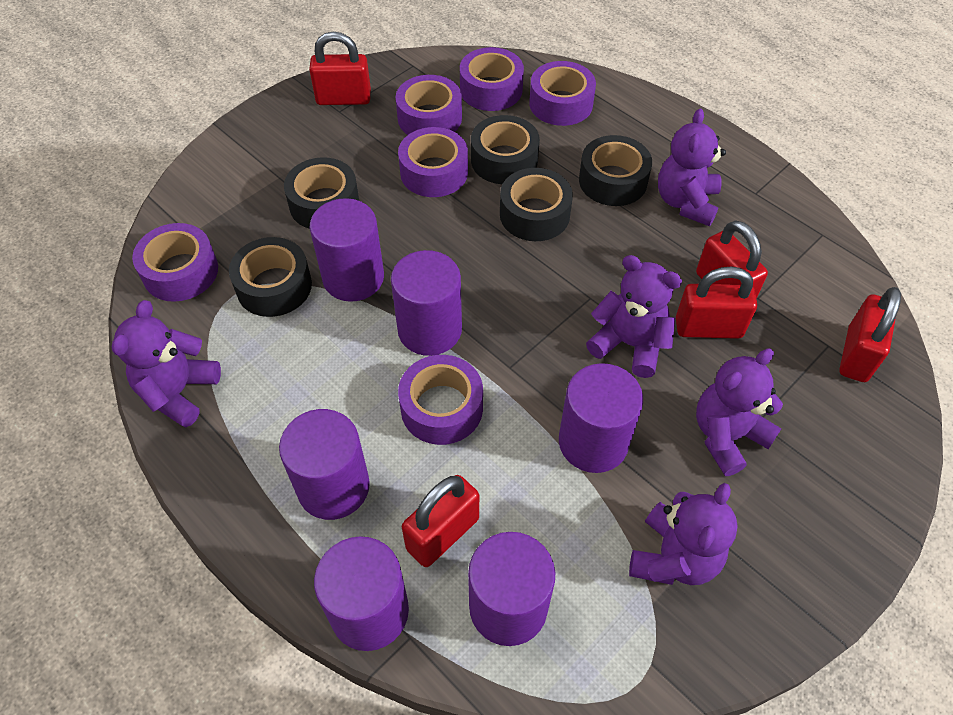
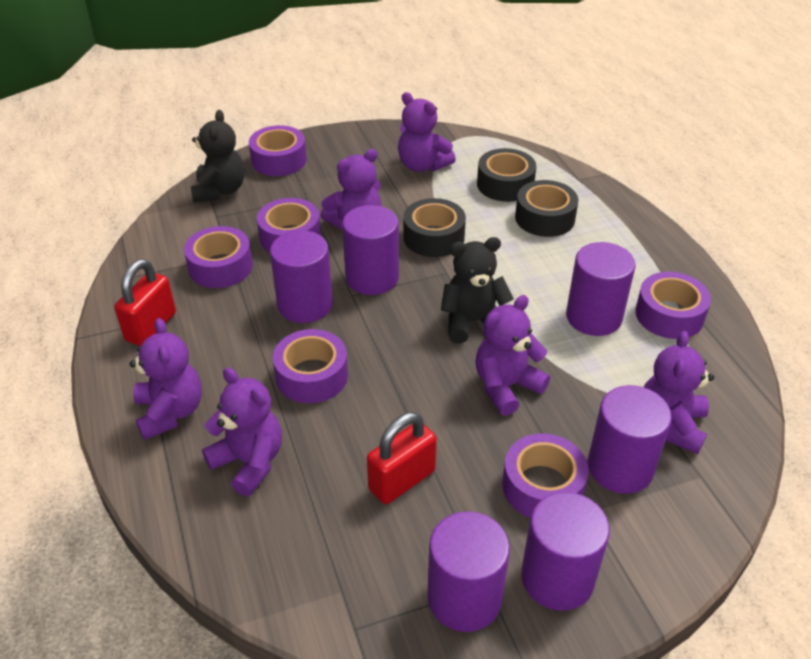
black tape: [229,237,312,317] [284,157,359,229] [471,115,540,184] [500,168,573,241] [579,135,652,206] = 5 -> [403,198,466,257] [477,148,536,202] [515,180,578,237] = 3
black teddy bear: none = 0 -> [191,110,244,202] [441,237,514,343] = 2
purple teddy bear: [112,300,221,428] [586,255,682,378] [629,483,738,585] [658,109,726,226] [696,348,783,476] = 5 -> [130,318,202,440] [202,368,282,497] [320,149,382,230] [398,92,456,172] [476,295,550,416] [644,331,714,454] = 6
red padlock: [309,32,371,105] [402,475,479,567] [676,266,757,339] [696,220,768,299] [839,287,901,382] = 5 -> [114,259,176,346] [367,412,437,504] = 2

